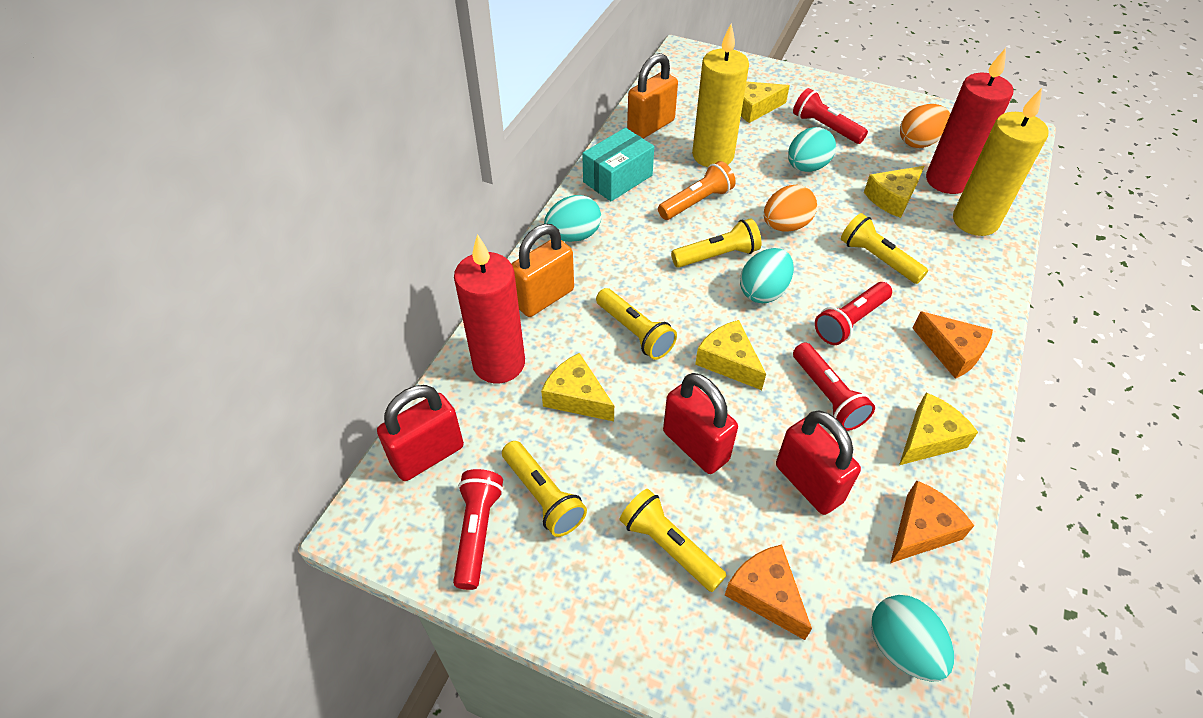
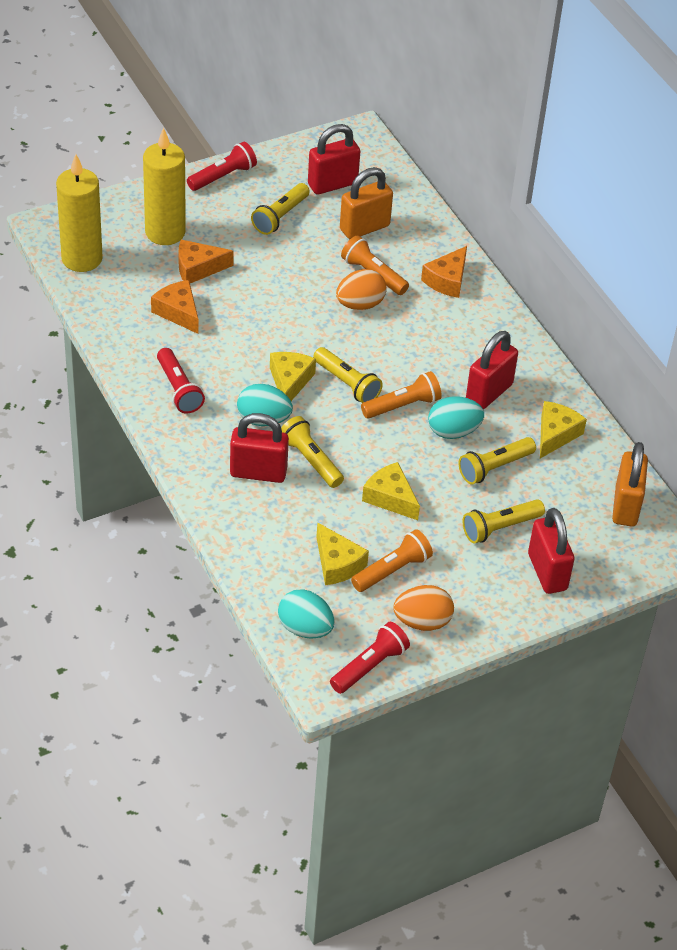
orange flashlight: [658,161,736,220] = 1 -> [341,235,409,295] [351,529,433,592] [361,371,442,419] = 3
red candle: [454,234,525,383] [926,48,1013,194] = 2 -> none = 0
red flashlight: [453,469,503,590] [793,88,868,144] [793,343,875,431] [815,282,892,345] = 4 -> [157,348,205,413] [187,142,257,191] [330,622,410,694] = 3
red padlock: [377,385,464,481] [663,373,738,474] [776,411,861,515] = 3 -> [230,413,289,483] [308,124,360,195] [466,331,518,409] [528,508,574,594] = 4
turquoise box: [582,128,654,201] = 1 -> none = 0
turquoise egg: [544,195,601,242] [740,248,794,303] [788,127,836,172] [871,595,954,682] = 4 -> [237,384,293,426] [278,589,335,639] [428,396,484,439] = 3
yellow cheese: [541,353,614,421] [695,320,766,390] [741,81,790,123] [864,166,924,218] [899,393,978,465] = 5 -> [270,352,316,401] [316,522,369,585] [362,462,420,520] [540,401,587,458] = 4

